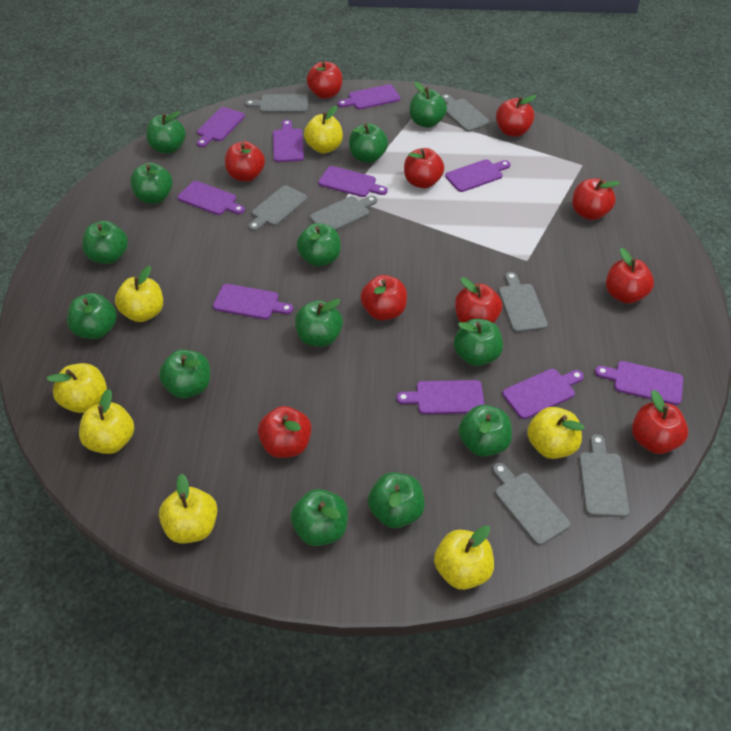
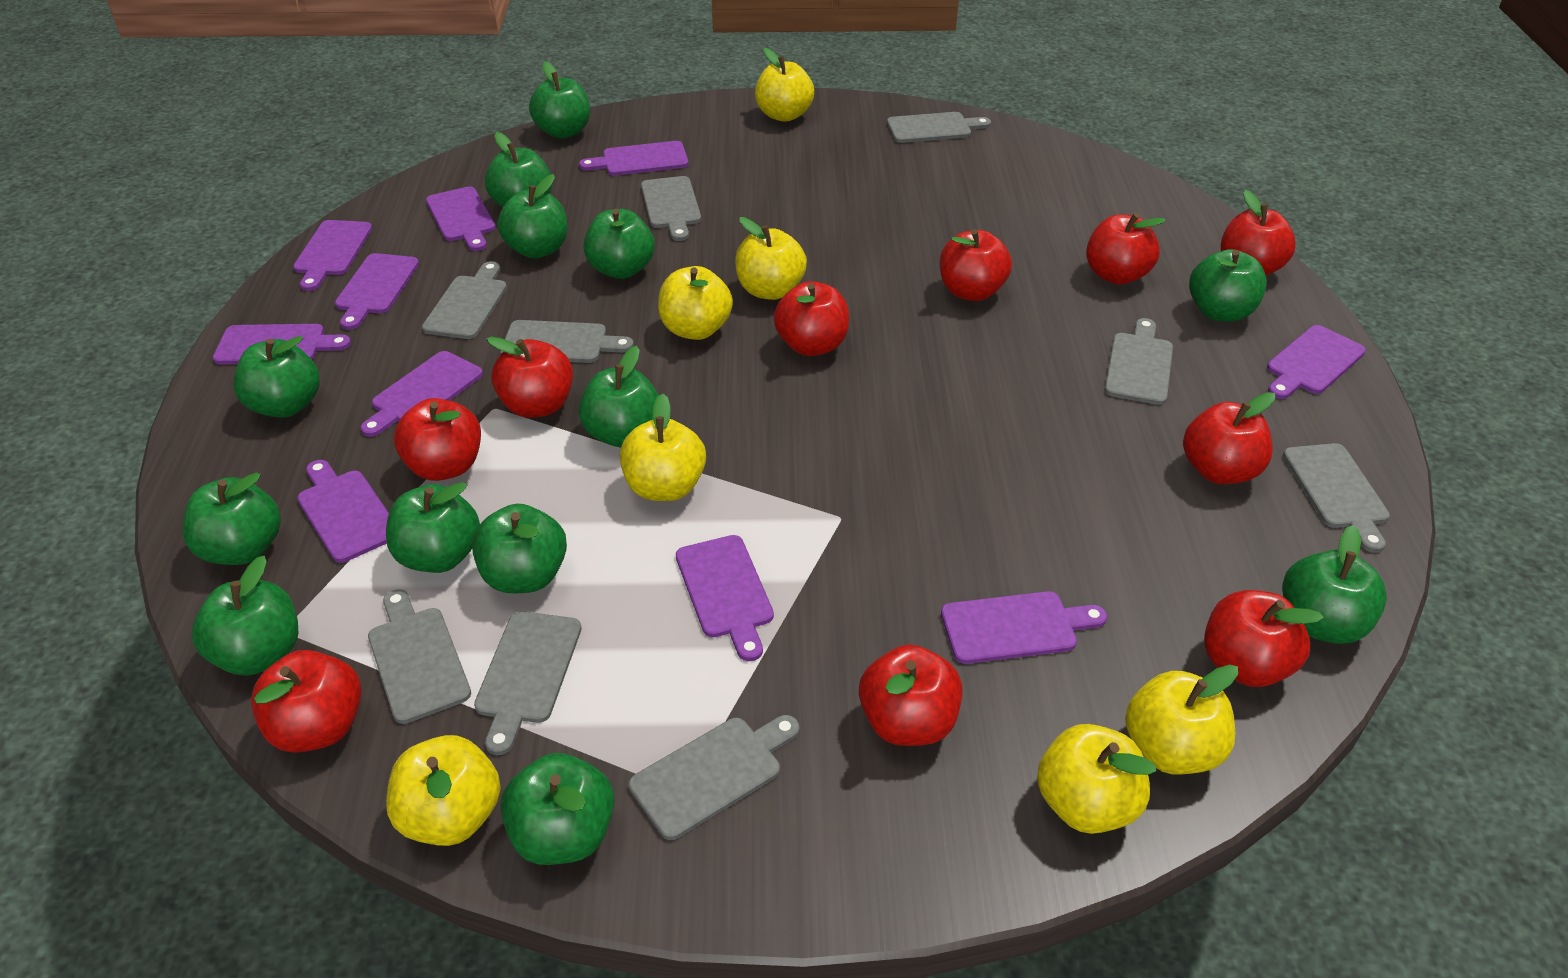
grey cutting board: [245,94,308,113] [249,185,307,231] [310,196,377,230] [442,94,490,132] [493,463,570,545] [499,272,548,332] [579,434,630,517] = 7 -> [368,589,471,724] [422,261,507,339] [474,611,582,755] [500,320,634,363] [629,715,799,840] [641,176,701,241] [887,112,991,143] [1104,318,1173,405] [1283,443,1390,553] = 9

